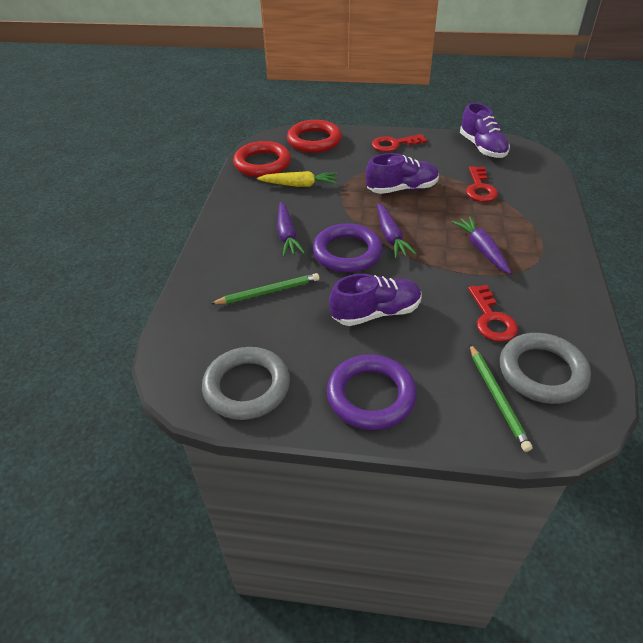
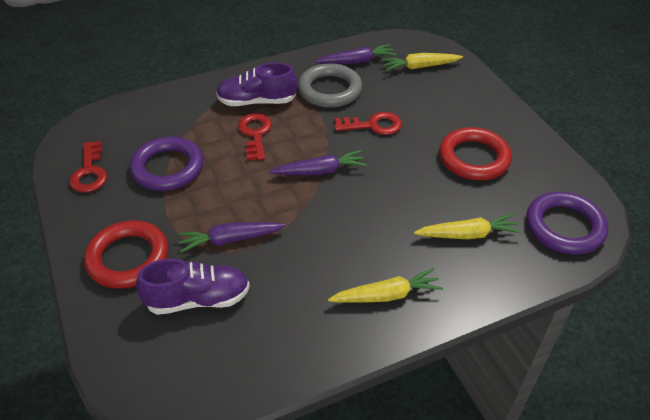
green pencil: [210,273,319,304] [470,344,532,452] = 2 -> none = 0
grey ring: [202,347,290,420] [500,333,591,404] = 2 -> [298,63,362,108] = 1
purple shoe: [329,274,421,326] [366,153,439,194] [460,103,510,158] = 3 -> [136,258,250,315] [216,62,297,106] = 2
yellow carrot: [257,171,337,187] = 1 -> [328,268,443,303] [381,53,463,71] [414,214,522,239] = 3

